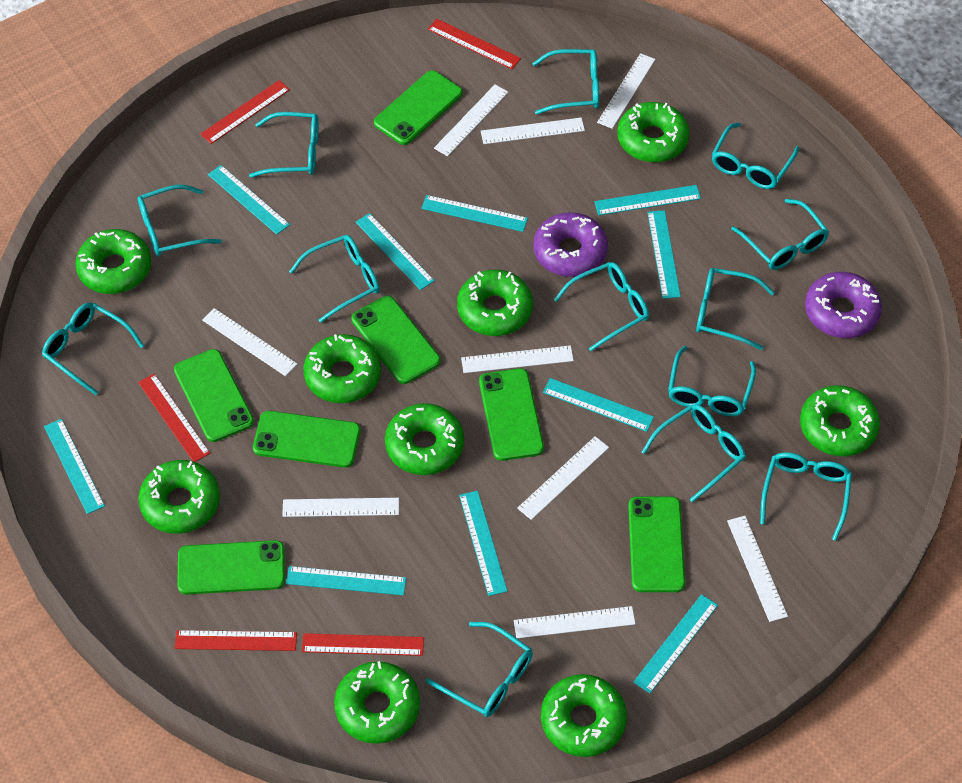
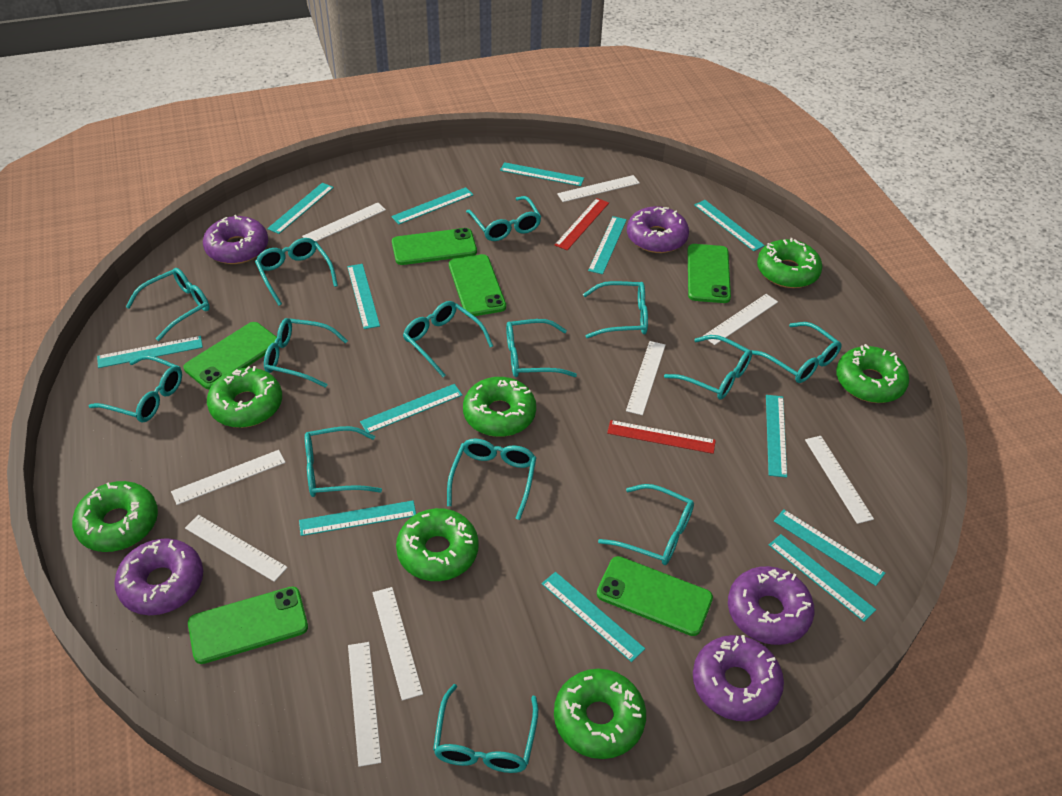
green donut: [75,229,151,294] [138,460,220,534] [303,334,381,403] [334,661,420,744] [385,403,464,475] [457,270,533,336] [541,674,627,757] [617,102,689,162] [800,385,880,456] = 9 -> [72,481,158,552] [207,366,282,428] [396,508,479,581] [463,377,536,437] [554,669,646,759] [757,238,822,288] [836,344,909,403] = 7
green phone: [174,349,254,442] [177,540,285,595] [253,411,360,468] [351,296,440,384] [374,70,463,145] [479,368,544,461] [628,497,685,592] = 7 -> [184,322,277,389] [188,586,308,664] [392,228,477,265] [449,254,506,316] [597,556,713,636] [688,244,731,303] = 6
purple donut: [533,212,608,277] [805,272,882,338] = 2 -> [114,538,203,615] [203,215,268,264] [627,206,689,253] [693,635,784,721] [728,566,814,645] = 5
red ruler: [138,374,210,462] [175,630,297,651] [200,80,290,144] [302,633,424,656] [428,19,521,69] = 5 -> [555,198,609,250] [607,420,716,454] = 2
turquoise glasses: [42,303,144,395] [138,185,222,257] [249,112,319,178] [289,235,380,323] [426,622,533,717] [532,49,599,114] [554,262,649,351] [642,404,746,503] [668,346,756,416] [696,268,775,350] [712,122,799,189] [731,199,829,270] [760,452,852,541] = 13 -> [89,355,182,422] [126,268,210,341] [255,238,338,306] [264,318,348,388] [305,426,382,497] [403,301,493,377] [433,684,538,773] [447,439,536,520] [466,196,541,241] [506,319,577,377] [583,281,648,338] [598,484,694,565] [664,335,752,400] [751,322,842,383] = 14
turquoise ruler: [44,419,105,514] [208,165,290,235] [286,566,406,596] [356,213,435,290] [421,195,528,232] [459,491,508,596] [543,378,654,432] [594,185,701,215] [633,594,718,693] [647,210,681,299] = 10 -> [97,336,203,368] [267,183,334,234] [299,501,416,536] [347,264,380,329] [360,384,462,433] [391,187,473,224] [500,162,584,186] [542,572,645,662] [588,216,627,274] [694,200,765,251] [766,395,787,478] [769,534,876,622] [774,510,885,586] = 13

